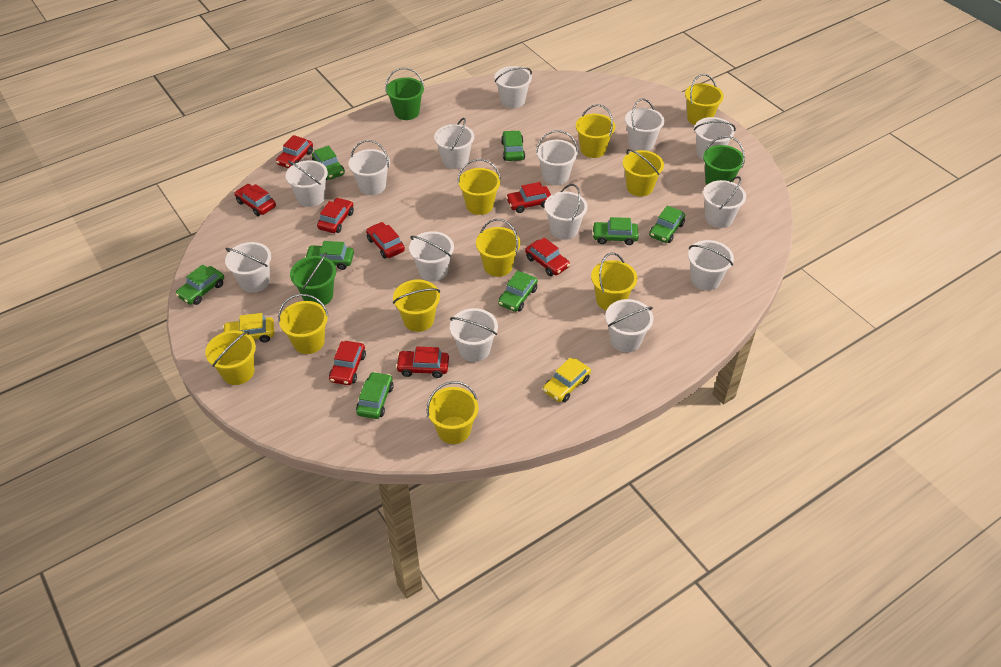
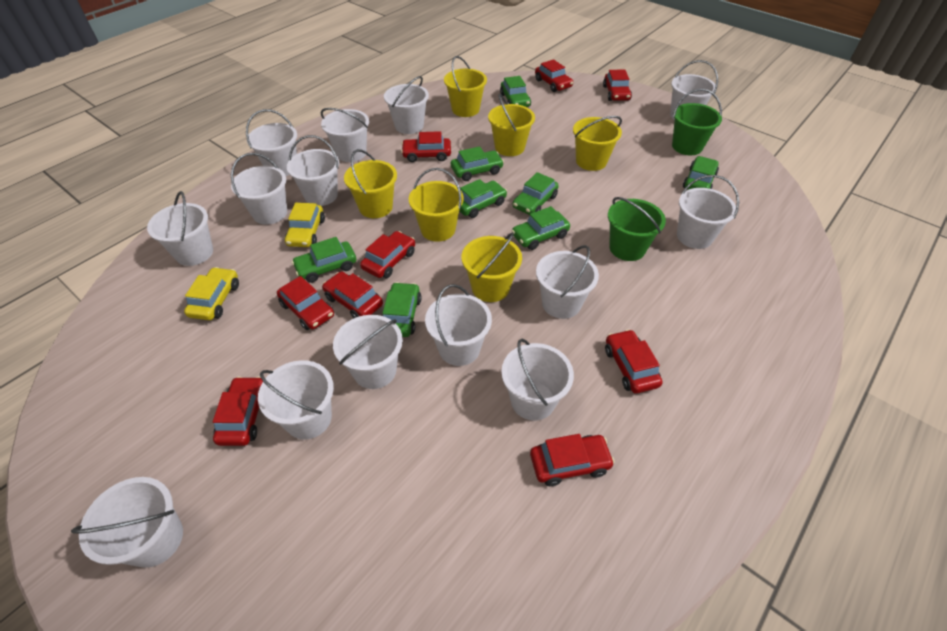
green bucket: [290,252,336,305] [385,68,424,120] [703,136,745,185] = 3 -> [608,197,666,261] [672,89,722,155] = 2
red car: [235,184,276,216] [276,135,313,168] [317,198,354,233] [329,341,366,385] [366,222,405,258] [396,347,449,378] [506,182,551,213] [525,238,570,276] = 8 -> [213,376,263,446] [277,276,334,330] [322,271,383,318] [360,231,415,278] [401,131,451,162] [530,434,615,486] [535,59,573,92] [603,69,632,101] [605,329,662,393] = 9
yellow bucket: [205,330,256,385] [278,294,328,354] [393,280,440,332] [427,381,479,444] [458,159,501,215] [476,219,520,277] [576,104,615,158] [591,253,637,310] [623,149,664,196] [685,74,724,125] = 10 -> [344,149,397,218] [409,168,464,242] [444,56,487,117] [462,232,522,302] [488,93,535,156] [573,116,622,171] = 6

